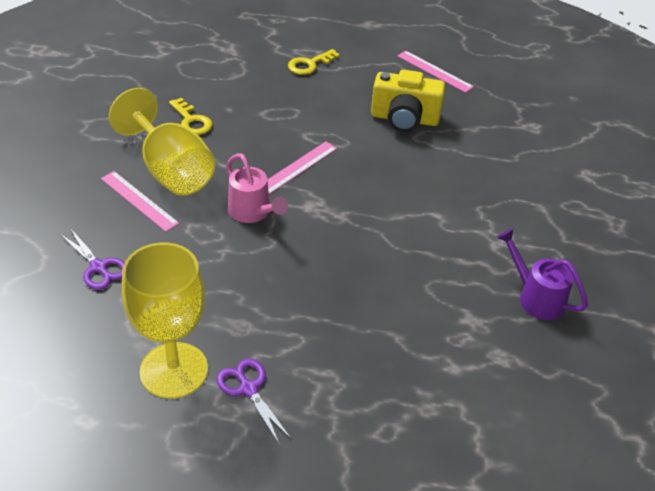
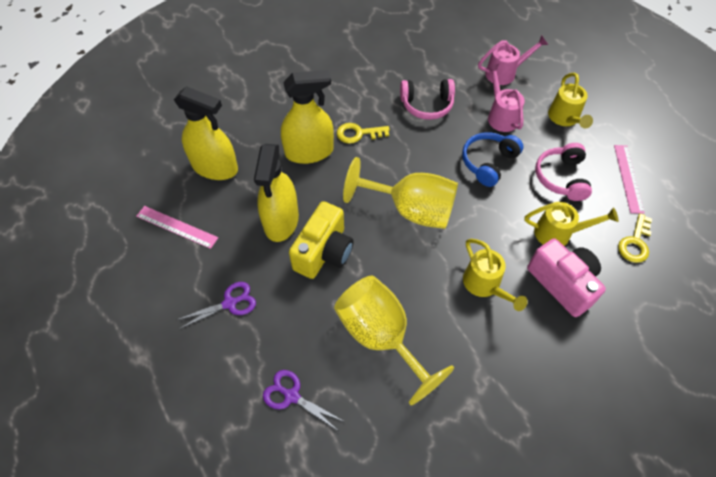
blue headphones: none = 0 -> [462,132,523,187] = 1
pink camera: none = 0 -> [527,238,606,317] = 1
pink headphones: none = 0 -> [400,79,455,120] [535,143,592,201] = 2
pink ruler: [101,171,179,232] [267,141,337,194] [397,51,474,93] = 3 -> [136,206,218,249] [614,145,644,214] = 2
pink watering can: [226,153,288,223] = 1 -> [478,35,548,85] [487,64,525,132] = 2
purple watering can: [497,228,588,320] = 1 -> none = 0
yellow spray bottle: none = 0 -> [174,86,238,180] [254,144,299,242] [281,70,334,164] = 3
yellow watering can: none = 0 -> [463,239,528,311] [525,202,618,246] [548,73,593,129] = 3

